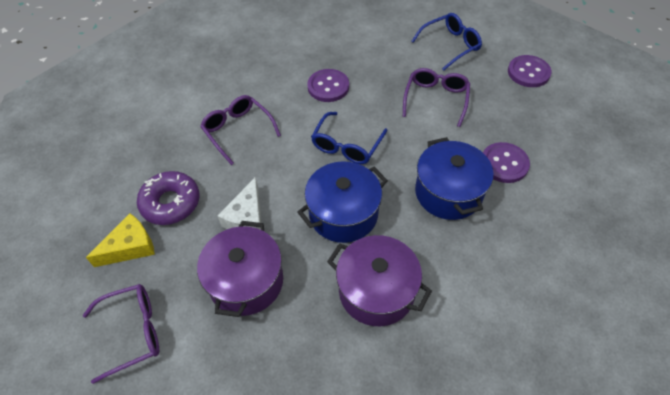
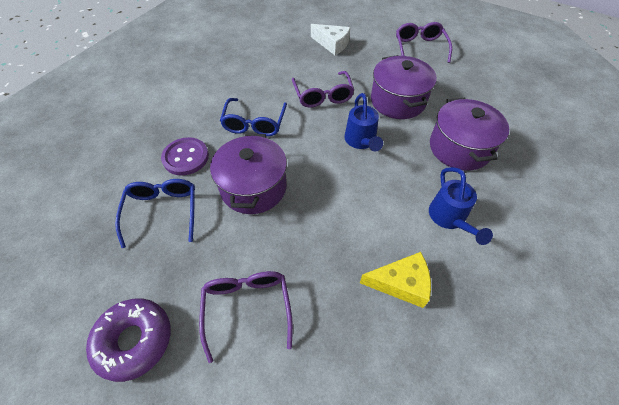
blue pot: [298,161,388,243] [415,137,494,220] = 2 -> none = 0
blue watering can: none = 0 -> [344,93,383,151] [429,167,493,245] = 2
purple button: [307,69,349,102] [483,142,530,183] [508,55,552,87] = 3 -> [161,137,209,176] = 1
purple pot: [197,221,283,317] [327,235,432,326] = 2 -> [210,133,287,214] [371,55,437,119] [430,98,509,171] = 3

